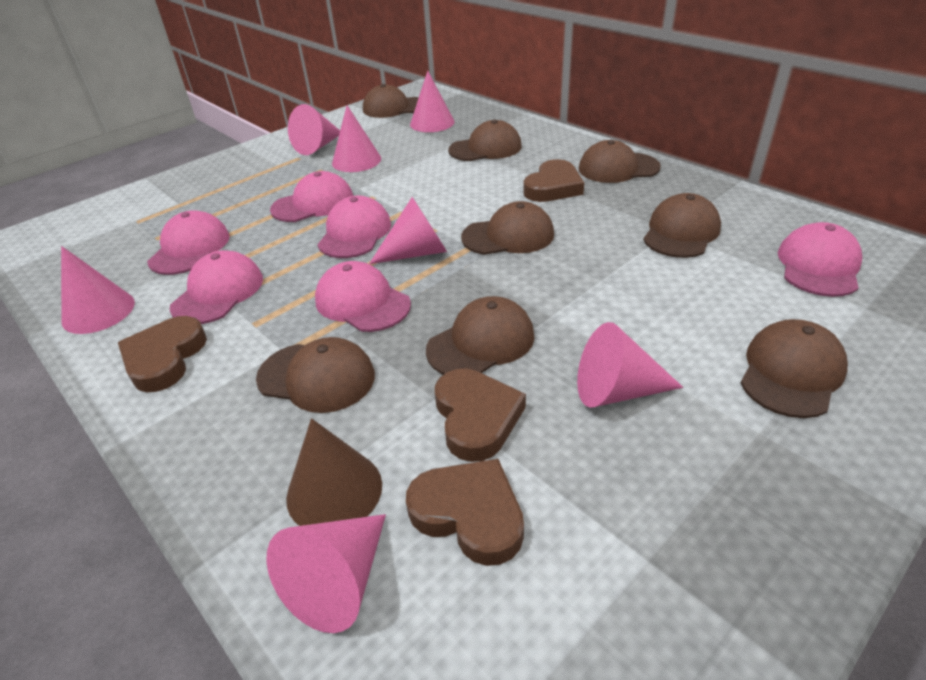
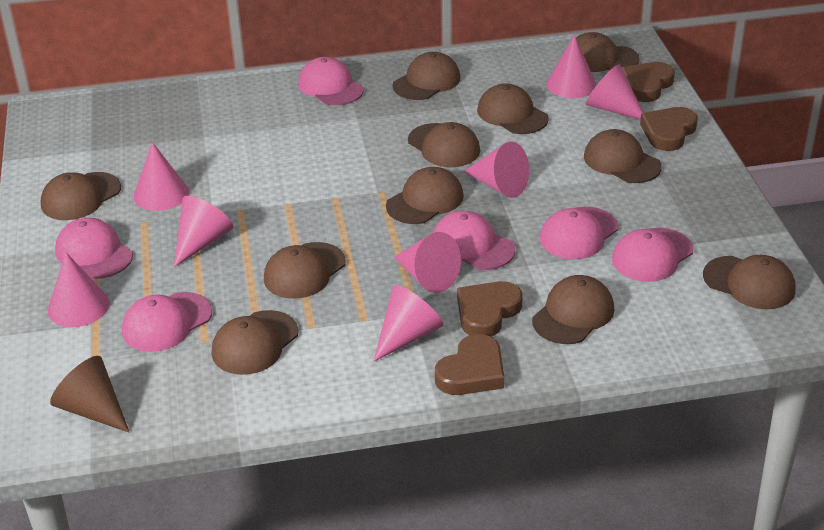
brown cap: [256,337,375,413] [363,84,419,118] [426,296,535,375] [448,120,522,161] [461,201,554,255] [579,140,661,183] [643,193,721,258] [741,319,848,418] = 8 -> [41,172,121,220] [211,310,299,375] [264,242,346,299] [386,167,464,224] [393,52,460,100] [408,122,480,167] [477,83,549,134] [532,275,614,344] [576,32,640,72] [584,129,662,183] [703,255,796,309] = 11
pink cone: [61,246,135,334] [266,514,386,633] [288,104,340,155] [332,105,381,172] [369,197,447,264] [410,71,455,132] [577,322,683,407] = 7 -> [48,253,110,327] [133,142,189,211] [174,196,234,267] [373,285,444,362] [395,232,461,293] [464,141,529,198] [546,35,596,98] [586,64,644,120] = 8

